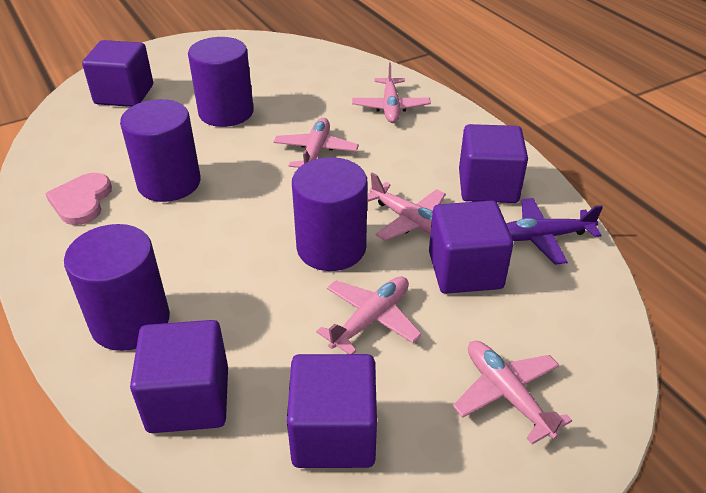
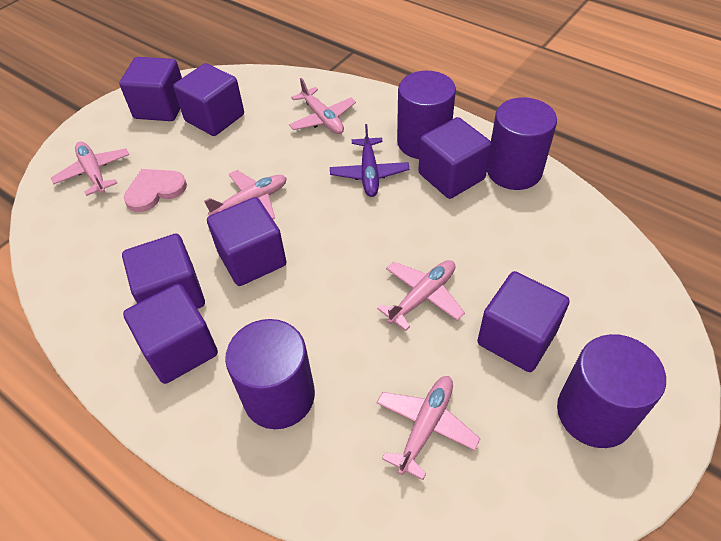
purple cube: [82,40,153,107] [130,320,228,433] [287,354,377,468] [429,200,513,294] [459,124,528,203] = 5 -> [119,57,182,121] [122,234,205,309] [123,284,218,384] [173,63,244,136] [207,197,286,286] [418,117,491,199] [477,271,570,372] = 7

